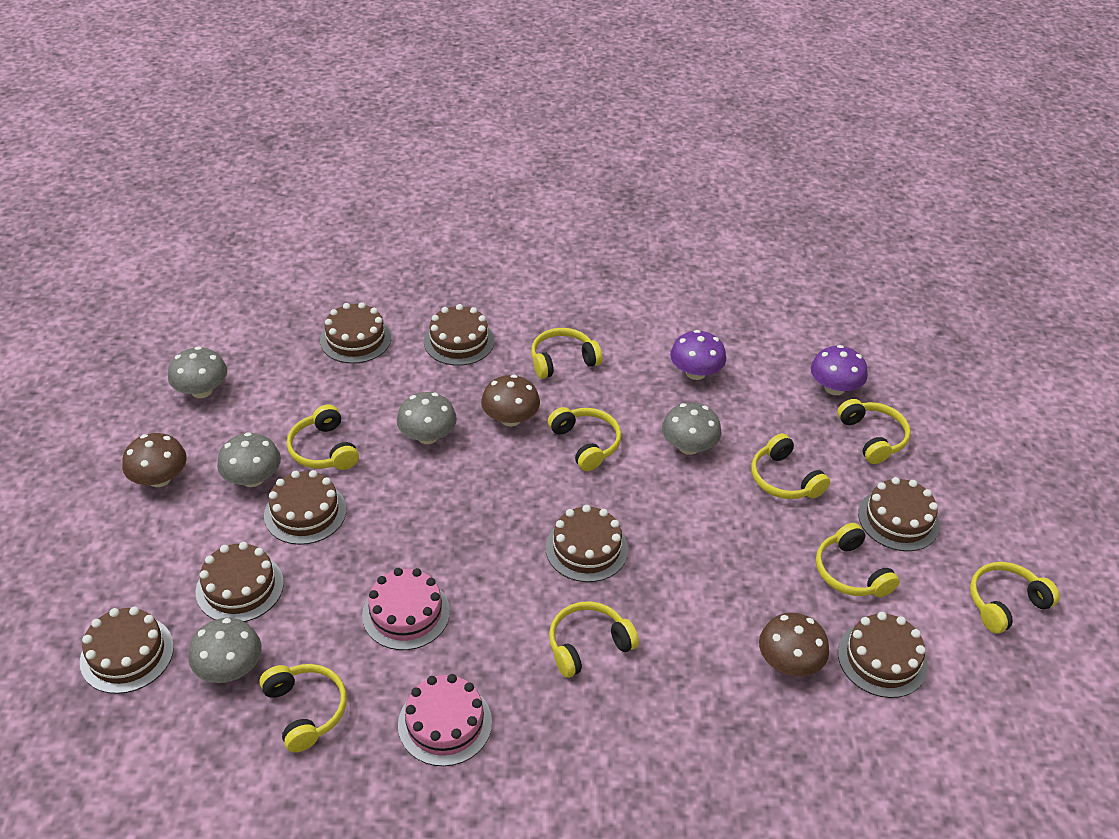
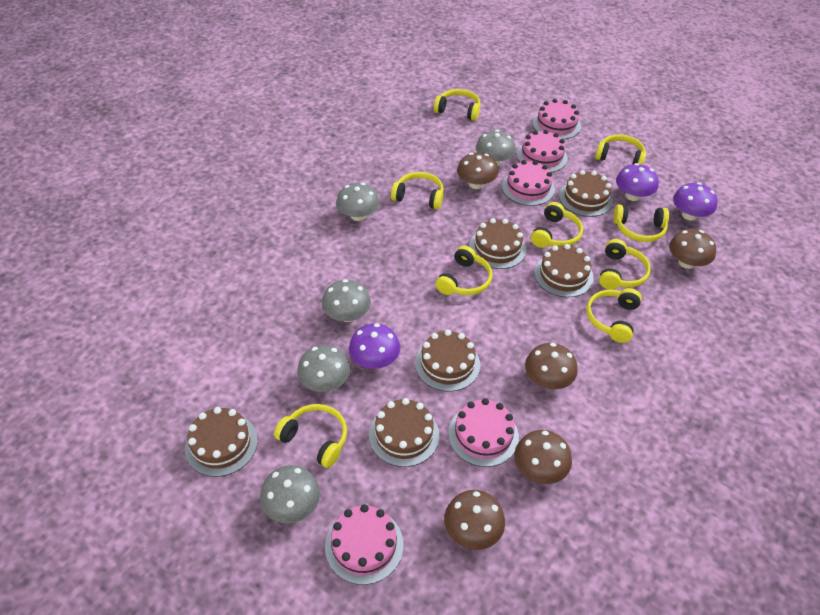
brown cake: [80,607,174,694] [196,542,284,622] [264,470,347,545] [320,302,391,364] [424,304,494,366] [545,505,628,582] [838,612,928,698] [858,477,940,551] = 8 -> [185,407,258,477] [369,398,439,467] [415,330,480,392] [469,218,526,269] [534,244,594,297] [559,170,613,217] = 6
brown mushroom: [122,433,187,487] [481,374,540,426] [759,613,829,677] = 3 -> [444,490,505,550] [457,152,498,189] [514,430,572,484] [525,343,578,389] [669,229,716,269] = 5
pink cake: [362,568,450,650] [398,674,492,766] = 2 -> [325,504,403,585] [448,398,519,467] [502,160,555,206] [517,130,568,173] [532,99,581,139] = 5
purple mushroom: [670,330,726,380] [811,345,868,395] = 2 -> [349,324,400,369] [616,163,659,201] [673,182,717,221] = 3

